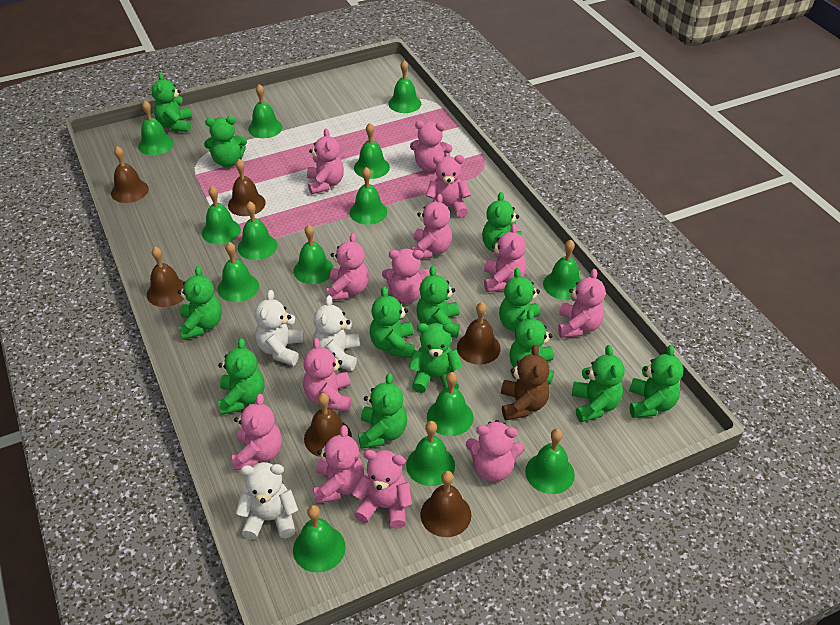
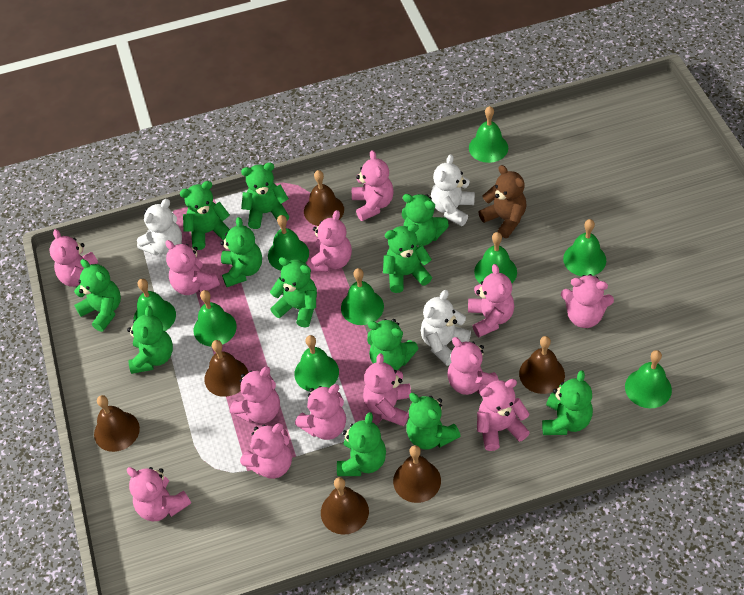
green bell: [138,101,174,155] [202,186,241,244] [218,242,259,302] [238,201,277,260] [248,84,283,138] [293,505,346,573] [294,225,334,284] [350,167,387,225] [354,123,390,179] [388,60,421,113] [406,421,455,486] [427,372,473,436] [525,429,575,494] [543,240,581,300] = 14 -> [134,279,176,331] [194,290,237,347] [268,215,309,270] [294,335,339,392] [341,268,384,325] [469,106,508,163] [474,232,517,283] [563,219,606,276] [625,350,672,408] = 9
green teddy bear: [152,73,192,132] [178,266,222,340] [204,116,247,167] [218,338,264,415] [358,373,407,449] [369,287,415,358] [408,323,463,393] [416,266,460,338] [482,192,522,252] [499,268,540,331] [509,309,554,385] [572,345,625,422] [629,345,683,418] = 13 -> [74,259,121,332] [127,306,173,374] [180,181,230,250] [220,217,262,287] [241,162,289,229] [270,257,317,327] [337,412,386,476] [367,319,419,370] [383,224,432,293] [402,194,449,246] [406,393,461,450] [542,370,593,435] = 12

